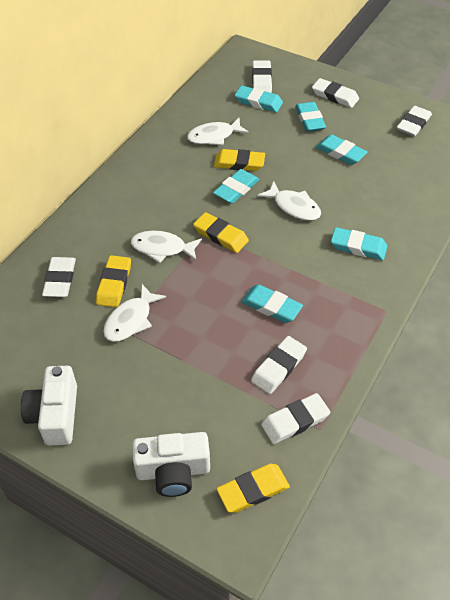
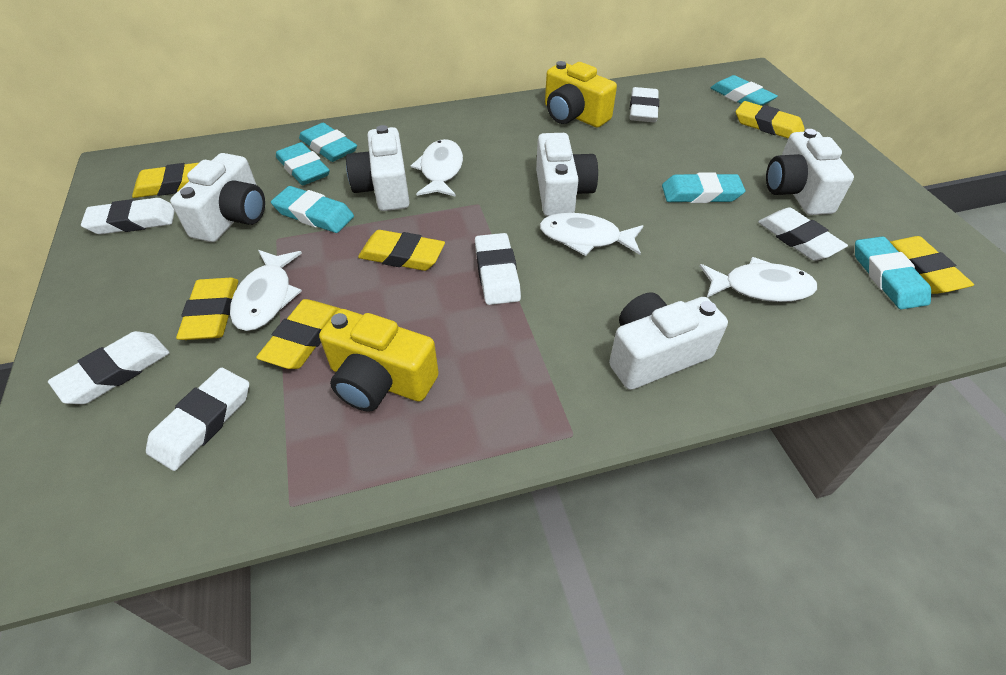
white camera: [21,366,77,446] [132,432,210,497] = 2 -> [170,153,265,242] [346,125,410,211] [536,133,598,217] [609,293,728,390] [766,129,854,215] = 5
yellow camera: none = 0 -> [319,309,439,412] [545,61,617,128] = 2
yellow eraser: [96,255,131,307] [193,212,249,253] [214,149,265,171] [217,464,290,513] = 4 -> [132,162,200,198] [176,278,239,340] [256,299,341,369] [358,230,445,271] [736,101,805,138] [890,236,974,294] = 6

